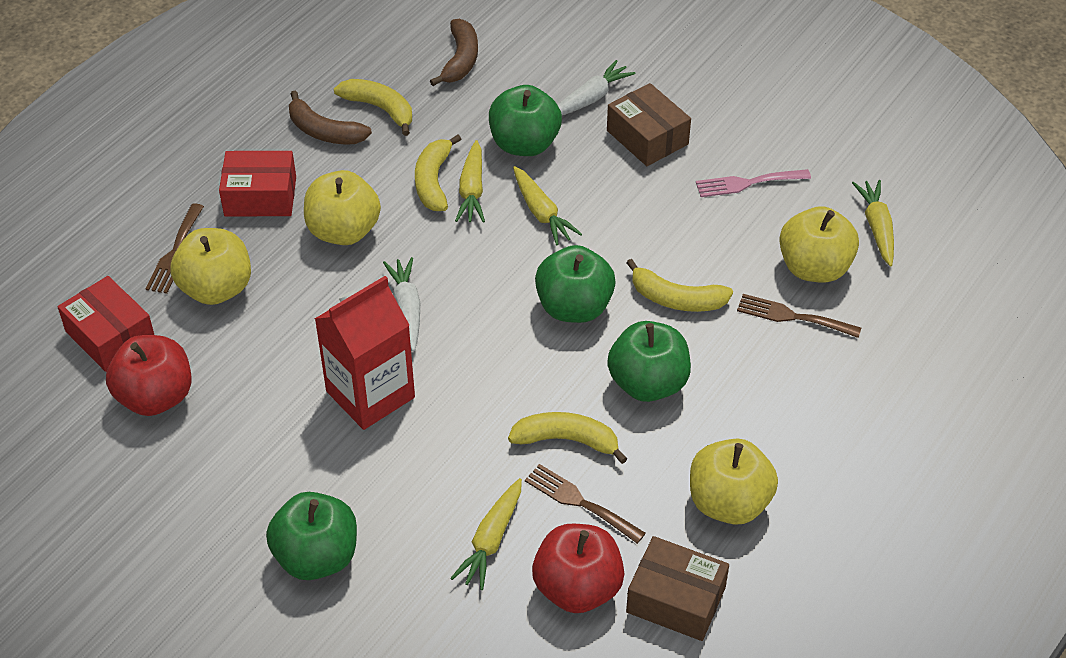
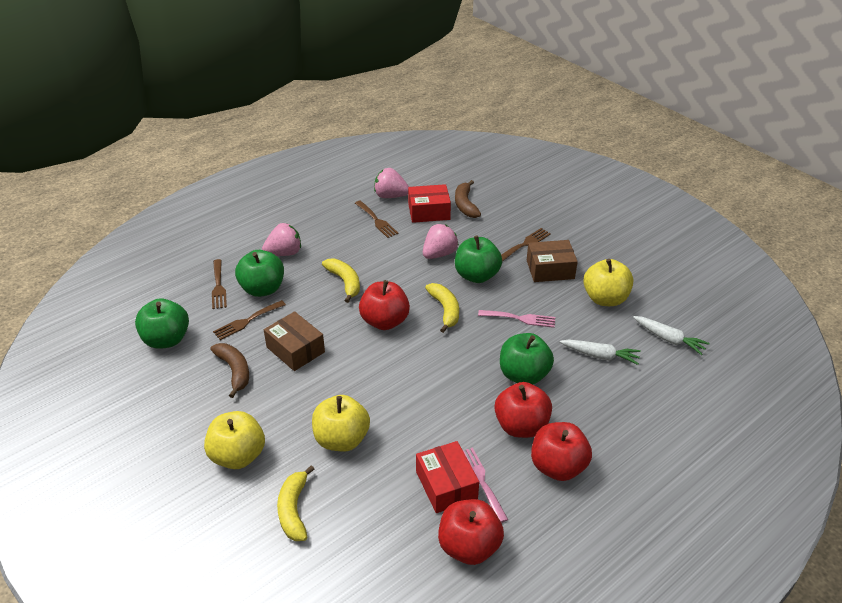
brown fork: [145,203,204,294] [525,464,646,544] [737,294,861,338] = 3 -> [212,259,227,309] [213,300,286,340] [355,201,399,238] [501,228,551,261] = 4
pink fork: [696,169,811,197] = 1 -> [463,447,508,523] [478,310,555,328] = 2
pink strawberry: none = 0 -> [262,223,301,256] [374,168,409,198] [423,224,459,259] = 3
red apple: [106,335,192,416] [532,524,624,613] = 2 -> [359,280,410,330] [438,499,504,565] [495,382,552,438] [531,422,592,481] = 4
red carton: [315,276,415,430] = 1 -> none = 0
yellow apple: [170,228,251,305] [304,170,381,245] [690,439,778,525] [779,206,859,283] = 4 -> [204,411,265,469] [312,395,370,451] [583,259,633,306] = 3
yellow banana: [334,79,412,136] [415,134,461,211] [508,412,627,464] [627,259,733,312] = 4 -> [277,465,314,541] [322,259,360,303] [425,283,459,333] = 3
yellow carrot: [450,478,522,590] [455,140,485,222] [513,166,582,245] [852,180,894,267] = 4 -> none = 0

